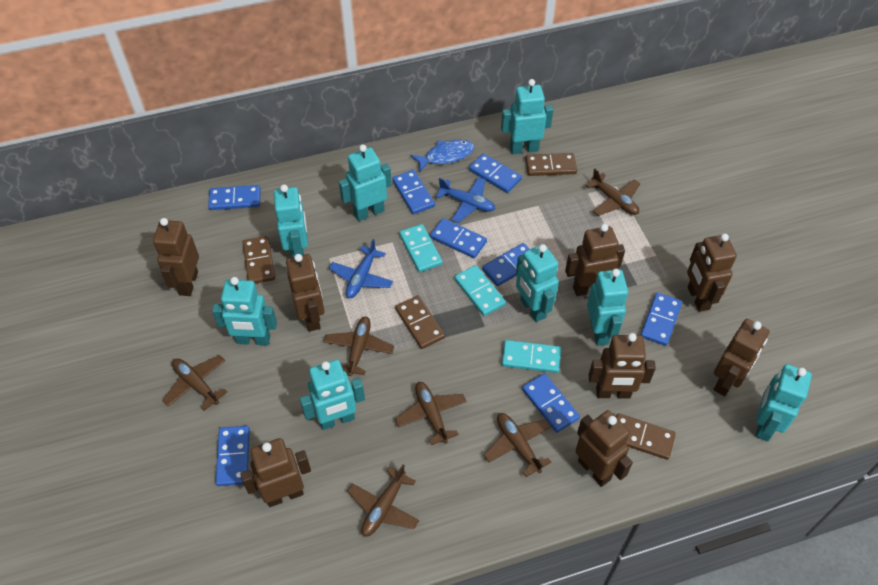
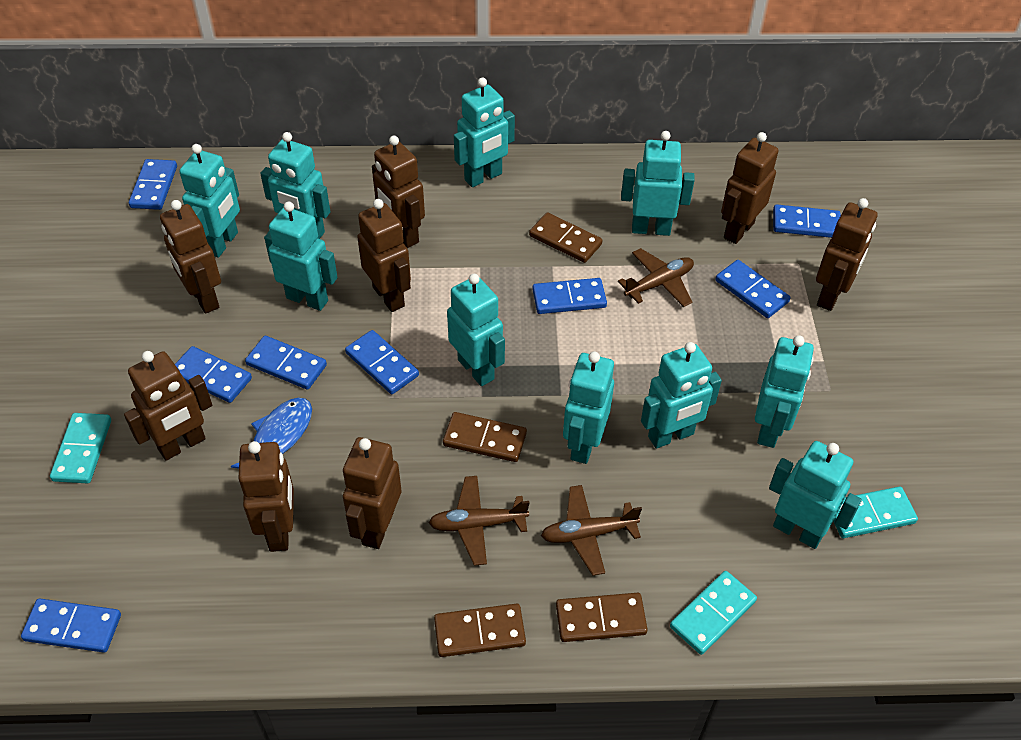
blue plane: [329,239,393,298] [436,177,495,223] = 2 -> none = 0
brown plane: [162,355,227,411] [324,317,394,376] [347,464,419,537] [395,382,467,445] [484,413,551,477] [586,169,640,216] = 6 -> [429,476,530,566] [541,485,642,576] [618,248,694,307] = 3
turquoise robot: [212,277,277,346] [274,184,308,258] [300,360,365,430] [339,145,392,221] [501,79,553,154] [516,244,559,322] [587,269,628,346] [755,364,812,441] = 8 -> [179,144,240,258] [260,132,330,239] [264,202,338,311] [447,274,505,386] [454,78,515,187] [563,351,614,464] [621,131,695,236] [641,342,722,449] [755,335,814,448] [769,441,862,549] = 10

